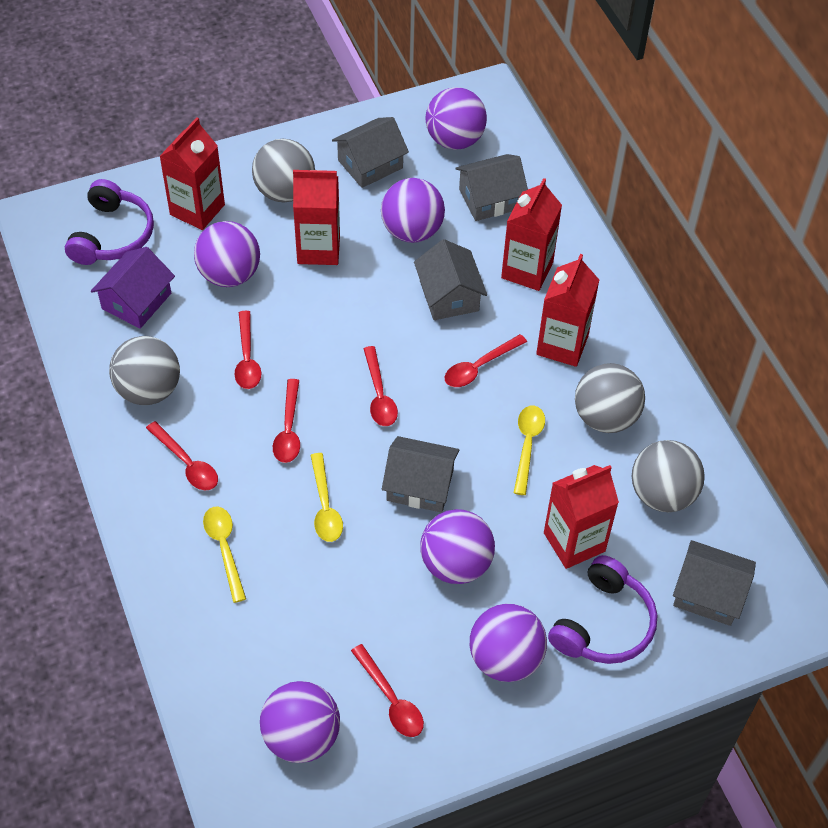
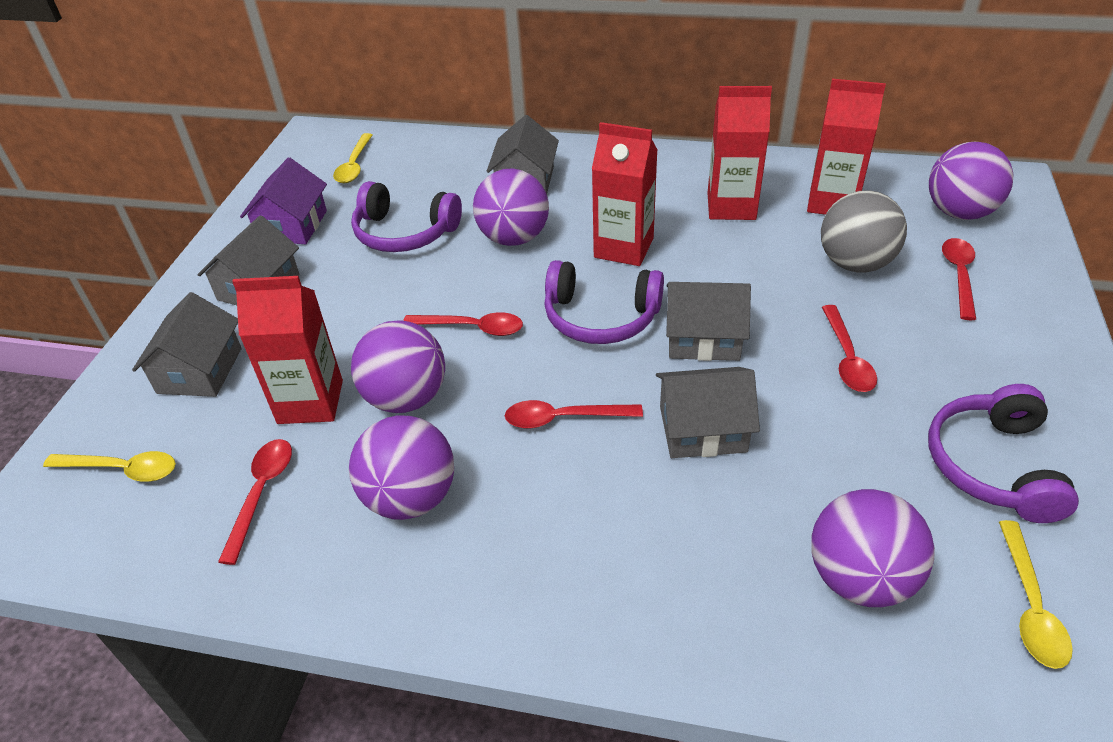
grey ball: [109,336,180,405] [252,139,315,202] [575,363,645,433] [632,440,705,512] = 4 -> [821,190,907,272] = 1
purple ball: [194,221,260,287] [260,681,340,763] [381,178,445,243] [420,509,495,584] [426,87,487,150] [470,604,547,682] = 6 -> [349,415,454,520] [351,320,445,413] [473,168,549,246] [811,489,935,607] [929,142,1014,220] = 5
purple headphones: [65,179,154,265] [548,555,657,664] = 2 -> [351,181,462,252] [544,260,664,344] [928,384,1079,523] = 3
red carton: [159,117,225,230] [293,170,340,265] [501,178,562,291] [536,254,599,367] [544,465,619,569] = 5 -> [232,276,343,424] [592,122,658,266] [708,86,772,220] [807,79,886,215] = 4
red spoon: [146,421,218,490] [234,311,261,389] [273,379,300,463] [351,644,424,737] [363,346,398,426] [445,334,527,387] = 6 -> [218,439,292,565] [403,312,523,336] [505,400,643,428] [822,305,877,392] [942,238,976,320] = 5

